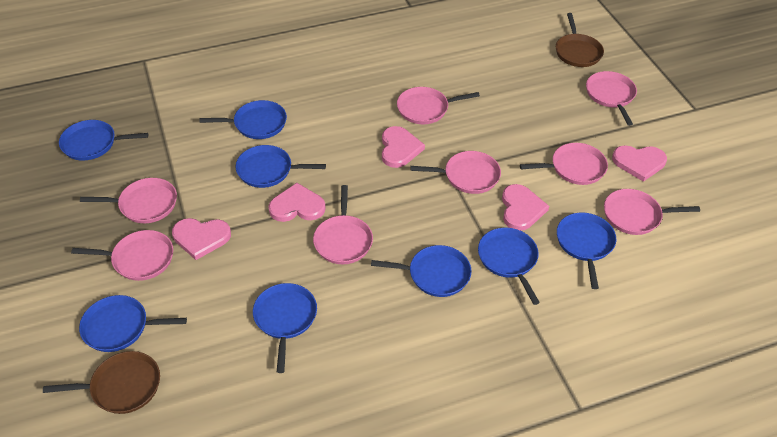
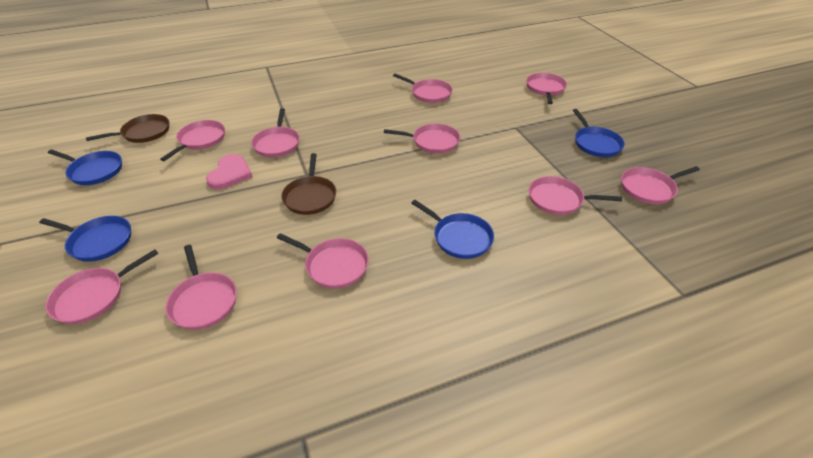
blue pan: [59,120,148,161] [79,295,187,352] [199,100,287,139] [235,145,326,188] [253,283,317,373] [371,245,472,297] [478,228,540,305] [557,213,616,289] = 8 -> [39,216,131,262] [48,149,122,185] [411,200,494,259] [573,109,625,157] = 4
pink heart: [172,218,231,260] [268,183,326,222] [382,126,425,168] [502,184,549,231] [612,145,667,182] = 5 -> [206,154,253,189] = 1
pink pan: [71,230,173,281] [80,178,177,223] [313,185,373,264] [397,87,480,124] [410,151,501,194] [520,143,608,185] [586,71,637,126] [604,189,700,235] = 8 -> [45,249,159,324] [160,120,225,161] [166,245,237,330] [251,108,300,157] [277,233,369,289] [384,123,460,154] [393,73,453,103] [526,73,567,104] [529,176,622,215] [621,166,700,204] = 10

